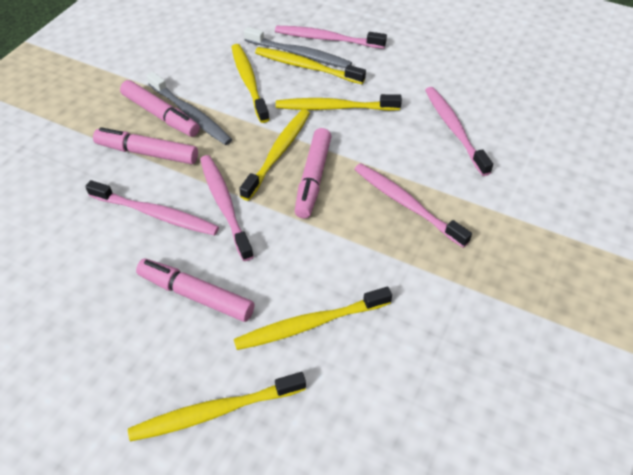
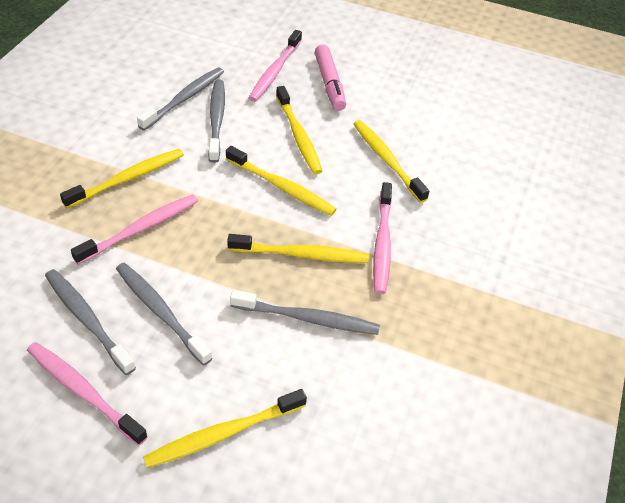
grey toothbrush: [147,72,232,145] [244,27,352,68] = 2 -> [45,269,136,375] [116,263,213,366] [137,67,224,131] [208,80,225,163] [230,290,380,335] = 5
pink marker: [93,127,198,164] [120,80,200,137] [136,259,254,322] [295,128,332,218] = 4 -> [315,44,346,111] = 1
pink toothbrush: [85,180,219,236] [200,155,254,261] [275,26,387,49] [354,163,472,248] [425,87,493,176] = 5 -> [27,342,148,446] [71,194,198,265] [249,30,302,102] [373,182,392,294] = 4

